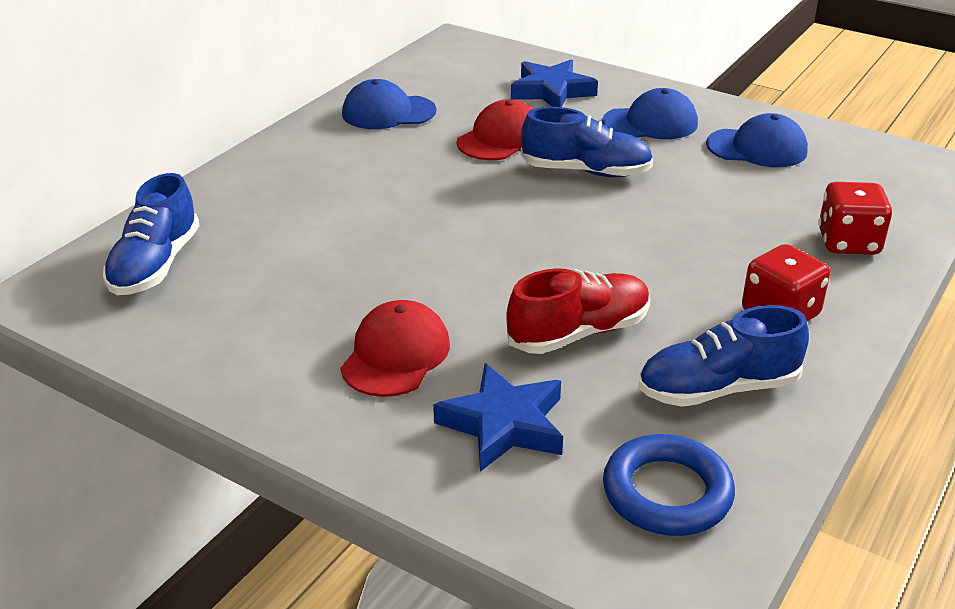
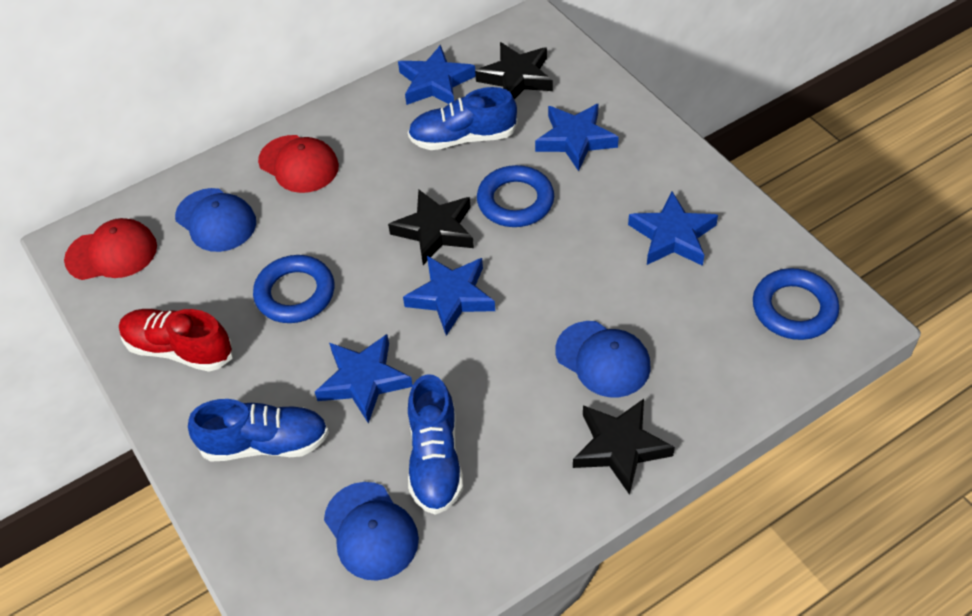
black star: none = 0 -> [388,189,474,265] [475,42,553,99] [573,399,675,495] = 3
blue ring: [603,434,735,536] = 1 -> [253,255,334,323] [477,165,554,227] [753,268,839,340] = 3
blue star: [433,363,563,472] [511,59,598,107] = 2 -> [315,334,413,423] [398,45,476,105] [403,256,495,336] [535,103,619,171] [628,191,718,266] = 5
red dice: [742,244,830,322] [818,182,893,255] = 2 -> none = 0

